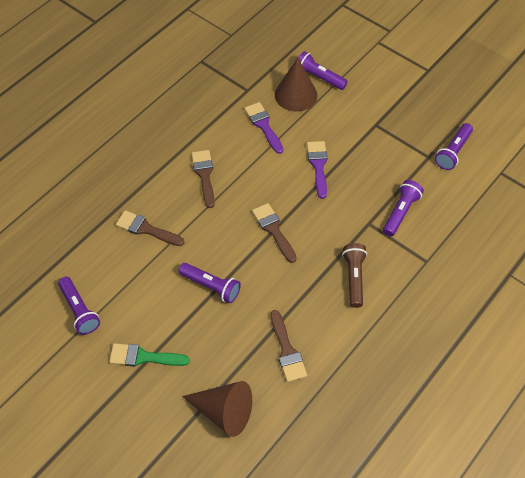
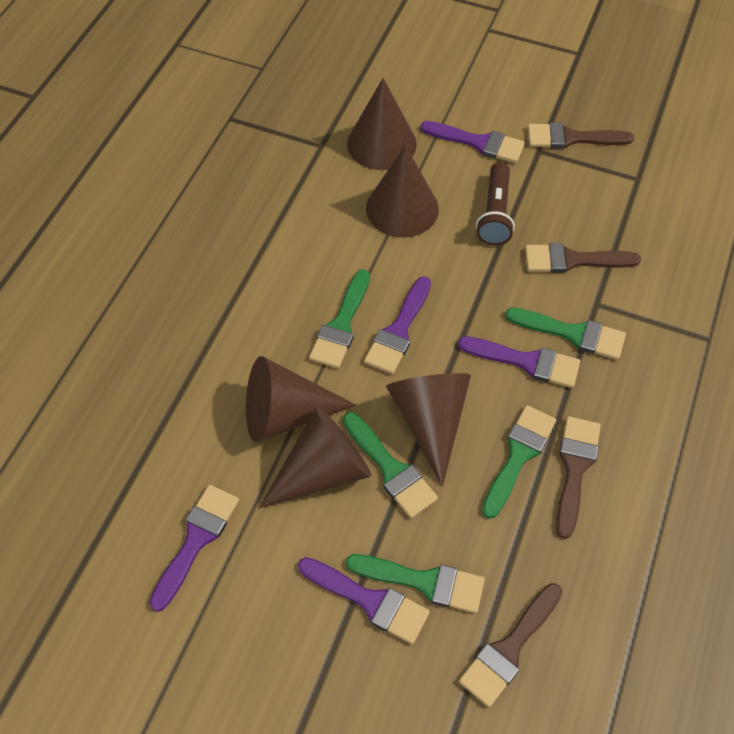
brown cone: [182,381,252,437] [275,58,317,111] = 2 -> [246,356,356,442] [259,407,371,508] [347,78,417,170] [366,145,439,238] [386,373,471,486] = 5
green brush: [109,343,190,367] = 1 -> [309,269,370,369] [343,412,438,518] [346,554,485,613] [482,405,556,519] [505,307,626,360] = 5
purple brush: [244,102,283,154] [307,141,328,199] = 2 -> [149,485,239,612] [298,557,430,644] [364,276,431,374] [420,121,525,163] [458,336,581,388] = 5
purple flashlight: [58,277,100,335] [178,263,241,303] [298,51,348,90] [383,180,424,236] [435,123,473,170] = 5 -> none = 0

